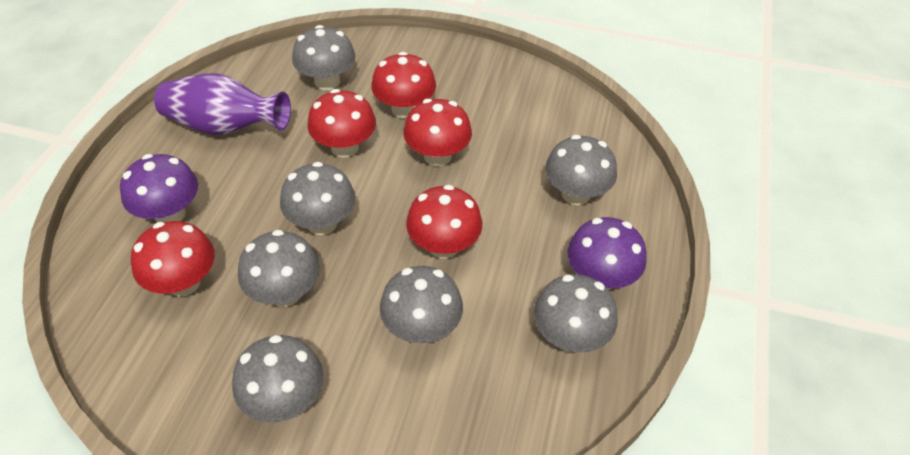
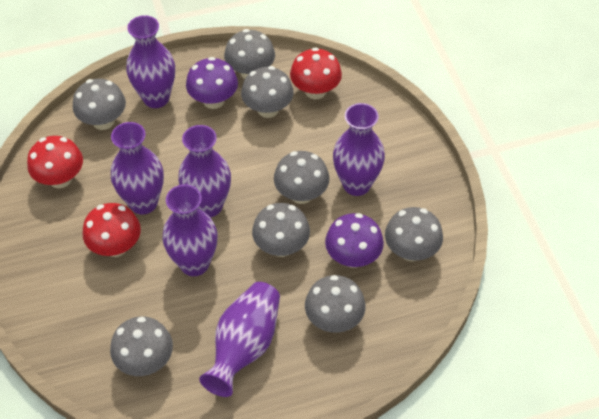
grey mushroom: [232,335,323,423] [238,230,320,307] [280,162,355,235] [292,25,355,90] [380,266,463,343] [534,274,618,353] [545,135,617,205] = 7 -> [73,79,126,130] [110,316,173,376] [224,29,275,79] [241,66,294,118] [252,203,310,257] [274,151,330,204] [305,275,366,333] [385,207,443,262] = 8
purple vase: [154,73,291,135] = 1 -> [111,122,164,215] [126,15,175,108] [162,184,217,276] [178,125,231,217] [199,282,280,397] [333,103,385,196] = 6
red mushroom: [131,221,215,296] [307,89,376,158] [371,52,436,118] [403,98,472,166] [406,185,482,259] = 5 -> [27,136,83,188] [83,203,141,257] [290,48,342,99] = 3

